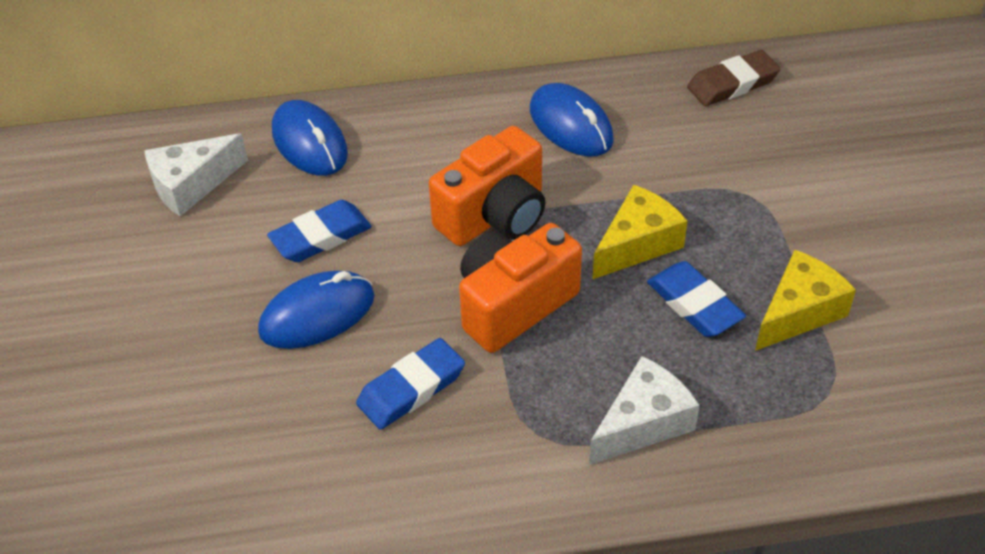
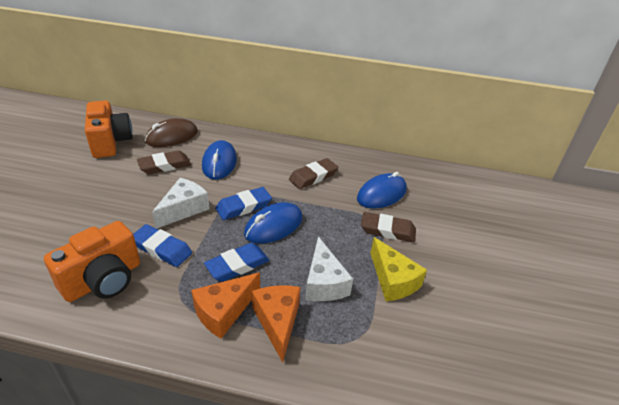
brown eraser: [687,50,781,106] = 1 -> [137,150,191,174] [289,158,338,189] [361,212,416,243] = 3
brown mouse: none = 0 -> [145,118,198,147] = 1
orange cheese: none = 0 -> [191,273,260,338] [252,285,301,363] = 2
yellow cheese: [593,185,688,279] [755,250,856,351] = 2 -> [370,237,427,301] = 1

